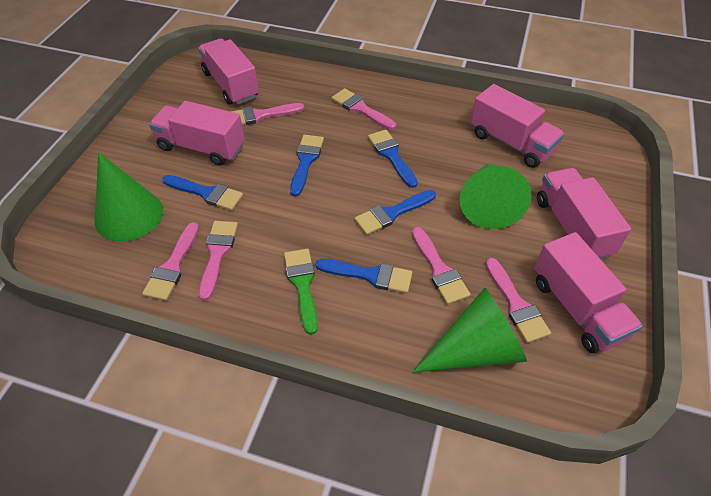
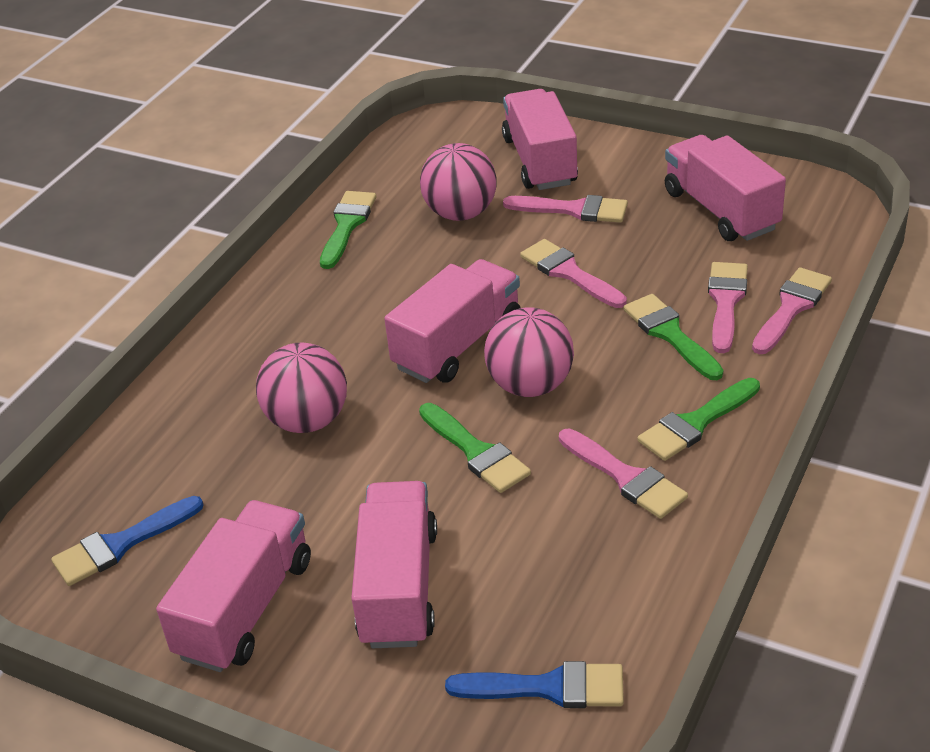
blue brush: [162,175,243,211] [290,134,324,197] [316,259,413,293] [354,190,436,235] [368,129,418,188] = 5 -> [51,496,204,586] [445,661,624,708] = 2
green brush: [284,248,318,335] = 1 -> [320,191,377,269] [419,403,531,493] [623,294,723,380] [637,378,760,461] = 4
green cone: [95,152,163,242] [412,288,527,373] [460,164,531,229] = 3 -> none = 0
pink ball: none = 0 -> [256,343,347,433] [420,143,497,221] [484,307,574,397] = 3
pink brush: [142,222,199,301] [199,221,238,301] [230,103,305,125] [332,88,396,130] [412,227,471,304] [486,258,551,343] = 6 -> [503,195,628,223] [520,239,627,308] [559,428,688,519] [708,262,748,353] [752,267,832,354] = 5

